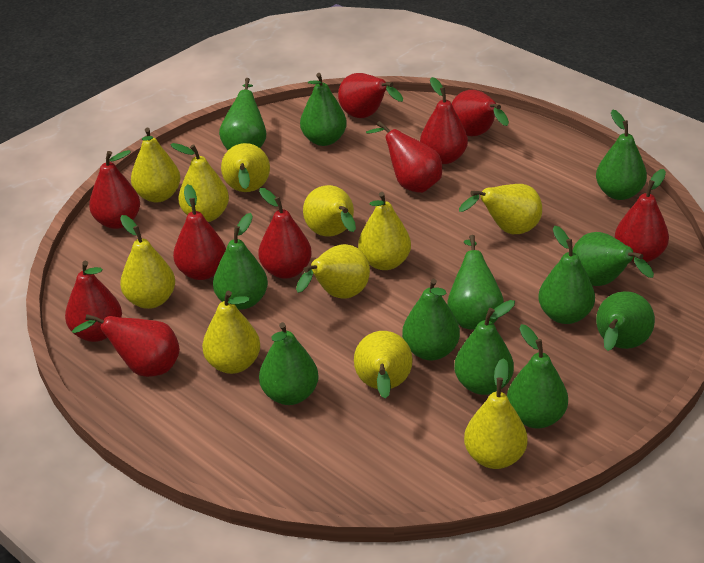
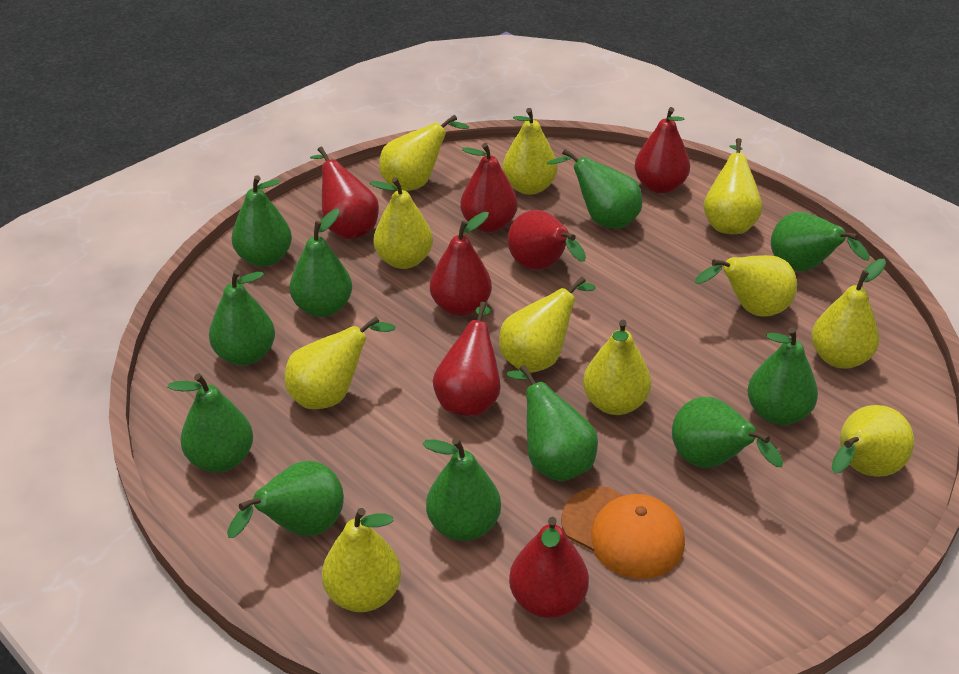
green pear: [213,213,268,309] [219,78,266,150] [259,322,319,405] [300,73,347,146] [402,279,460,360] [448,235,504,330] [454,300,515,395] [507,324,568,429] [538,226,595,324] [573,232,654,286] [596,109,647,200] [596,291,655,351] = 12 -> [167,373,253,473] [209,270,275,366] [227,461,344,538] [232,175,292,267] [290,209,352,317] [422,438,501,541] [506,365,598,482] [547,149,642,228] [672,397,783,468] [747,327,818,425] [771,212,870,272] = 11
orange cap: none = 0 -> [561,487,685,579] = 1
red pear: [65,261,122,342] [72,314,180,377] [89,150,140,229] [173,184,226,280] [258,188,312,279] [338,73,403,118] [366,121,442,193] [420,77,468,164] [452,90,509,136] [615,169,669,262] = 10 -> [310,147,379,239] [430,212,492,316] [433,302,501,417] [460,143,518,232] [508,210,586,270] [509,517,589,618] [635,107,690,193] = 7

